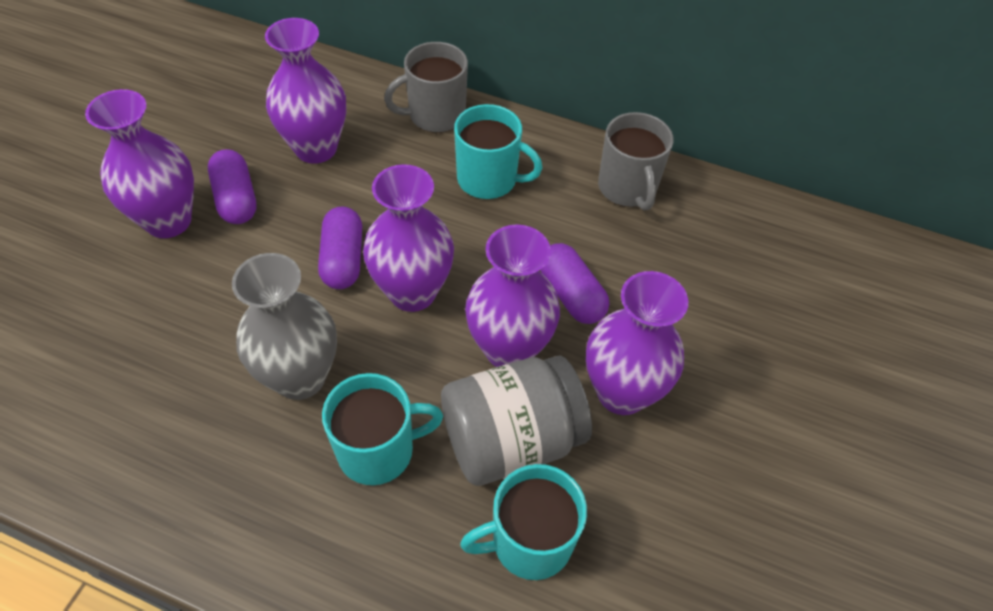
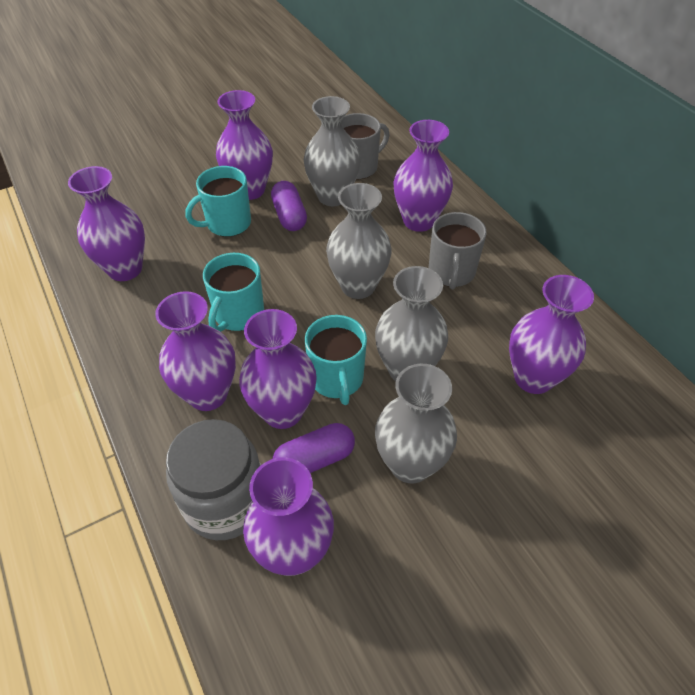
grey vase: [232,253,337,400] = 1 -> [303,96,361,206] [326,183,392,299] [375,266,448,381] [375,363,457,484] = 4
purple capsule: [208,149,257,224] [318,207,362,289] [540,243,609,324] = 3 -> [271,181,307,231] [273,423,355,473] = 2
purple vase: [85,89,194,238] [265,18,346,164] [363,164,454,312] [465,224,560,367] [586,271,688,415] = 5 -> [68,166,145,281] [155,291,236,411] [216,90,273,200] [239,309,317,429] [243,457,334,576] [393,120,453,232] [509,275,594,394] = 7

